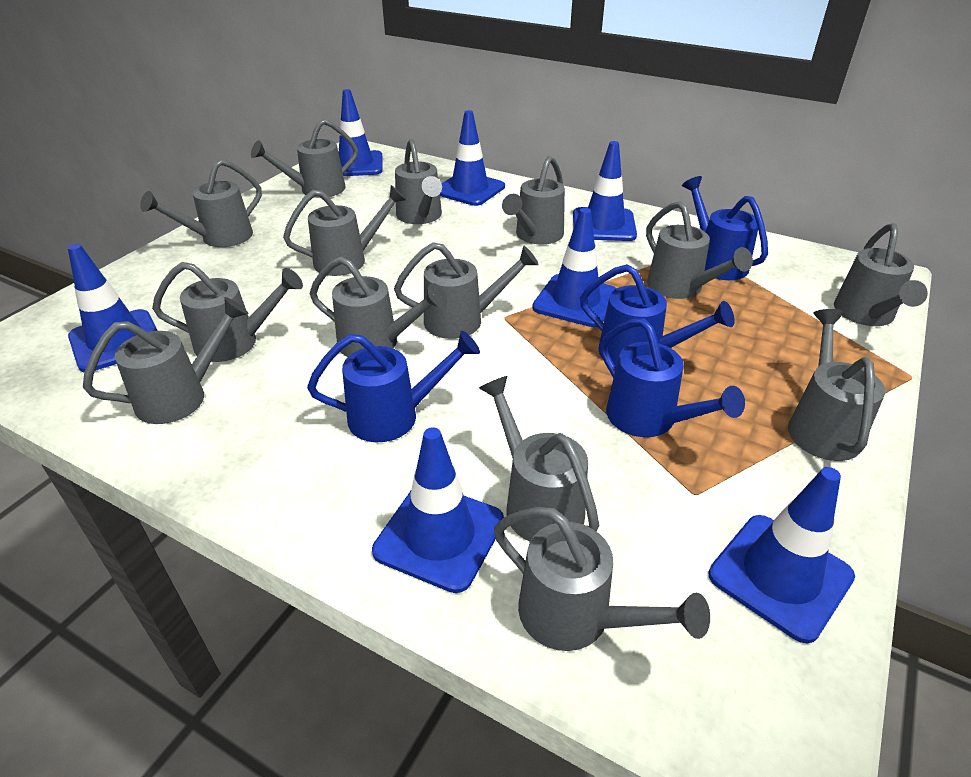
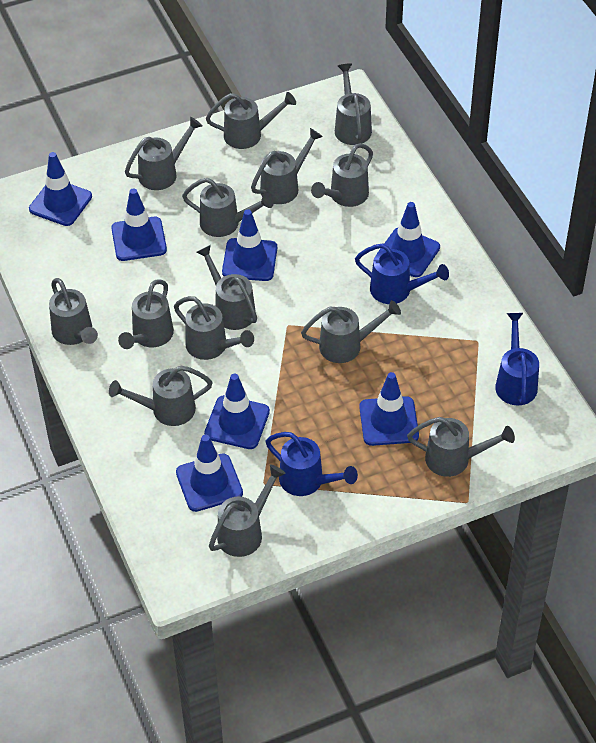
blue watering can: [307,331,480,442] [580,264,735,366] [600,318,745,437] [682,176,768,280] = 4 -> [266,432,358,496] [355,244,449,304] [495,313,539,405] = 3

